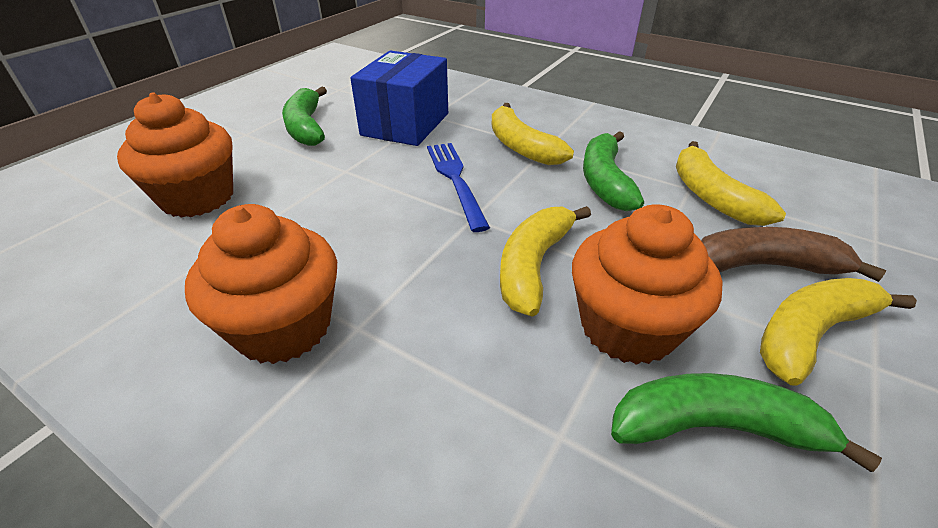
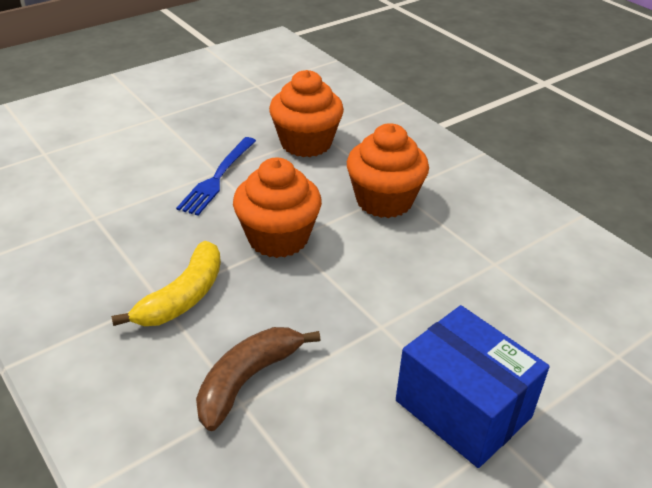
green banana: [282,87,327,146] [583,131,644,211] [611,373,882,472] = 3 -> none = 0
yellow banana: [492,103,574,165] [500,206,591,317] [676,141,786,226] [760,278,917,386] = 4 -> [111,241,221,326] = 1

